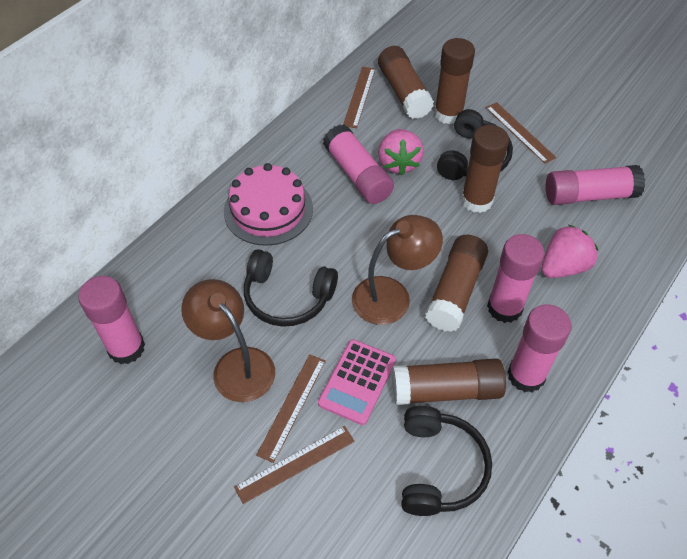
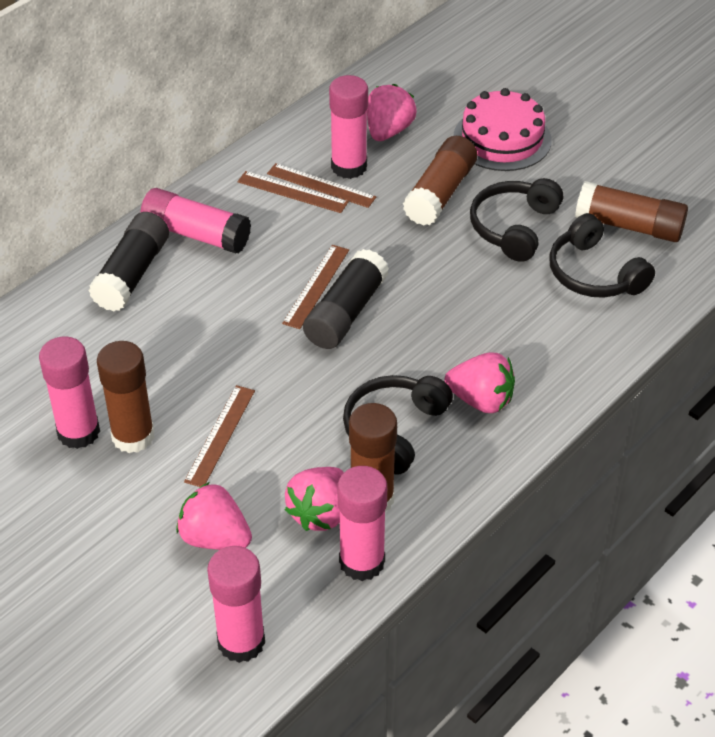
black glue stick: none = 0 -> [88,212,169,312] [303,249,389,349] = 2
brown glue stick: [378,46,434,119] [392,358,506,405] [425,235,488,332] [434,38,475,124] [461,125,509,213] = 5 -> [97,341,154,453] [349,403,397,513] [403,136,477,226] [575,181,688,242] = 4
brown lamp: [181,279,275,402] [352,215,443,325] = 2 -> none = 0
pink calculator: [318,339,396,425] = 1 -> none = 0
pink strawberry: [378,129,424,176] [541,225,598,278] = 2 -> [176,482,252,550] [285,467,344,531] [367,84,417,141] [444,352,515,413] = 4

